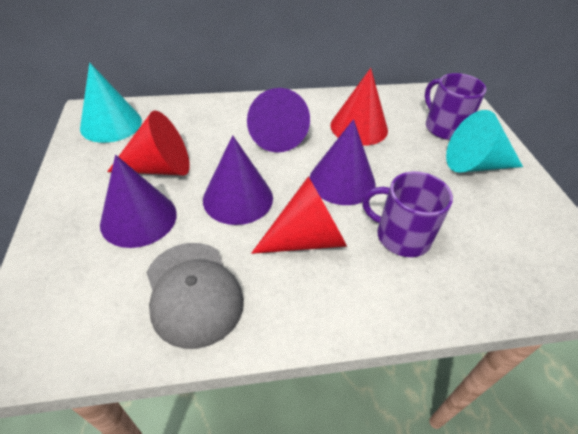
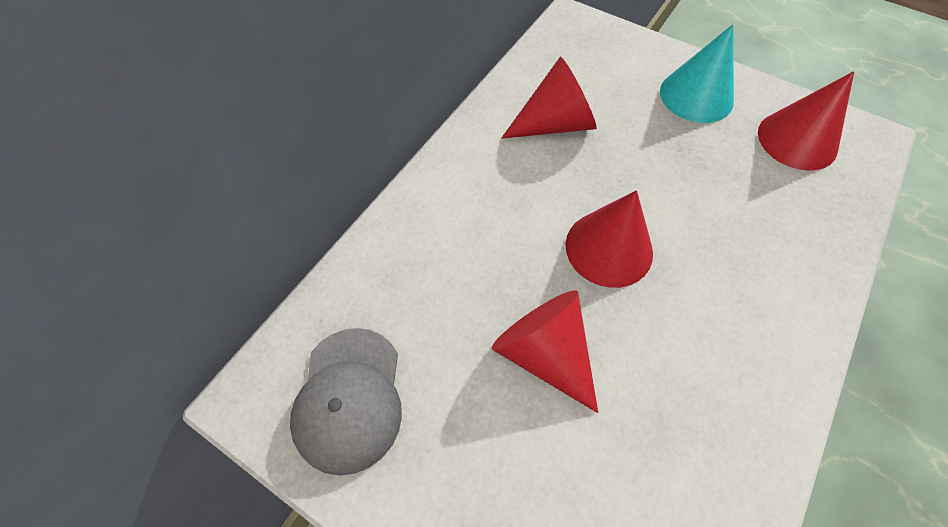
purple cone: [100,155,177,248] [203,135,273,225] [247,88,310,153] [309,119,376,205] = 4 -> none = 0
purple mug: [362,171,453,257] [425,73,487,140] = 2 -> none = 0
red cone: [107,111,190,176] [251,177,347,254] [330,68,388,146] = 3 -> [491,290,598,413] [502,57,597,138] [565,190,653,288] [758,71,854,171] = 4
turquoise cone: [80,62,142,143] [446,110,523,173] = 2 -> [660,24,734,123] = 1

